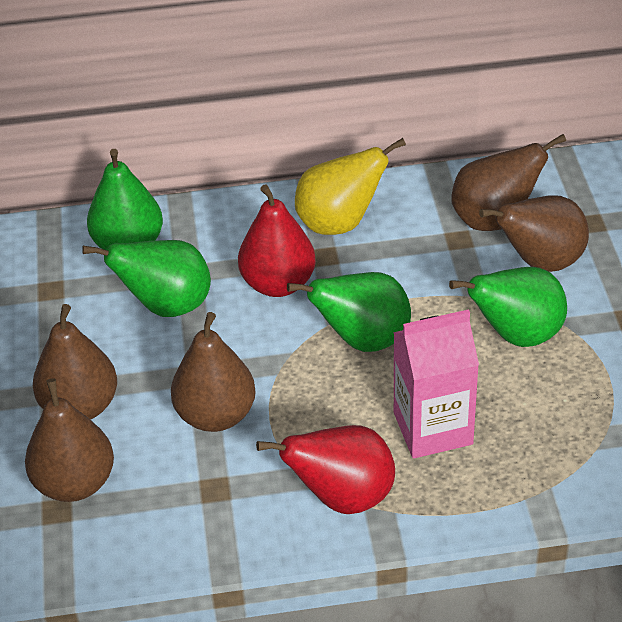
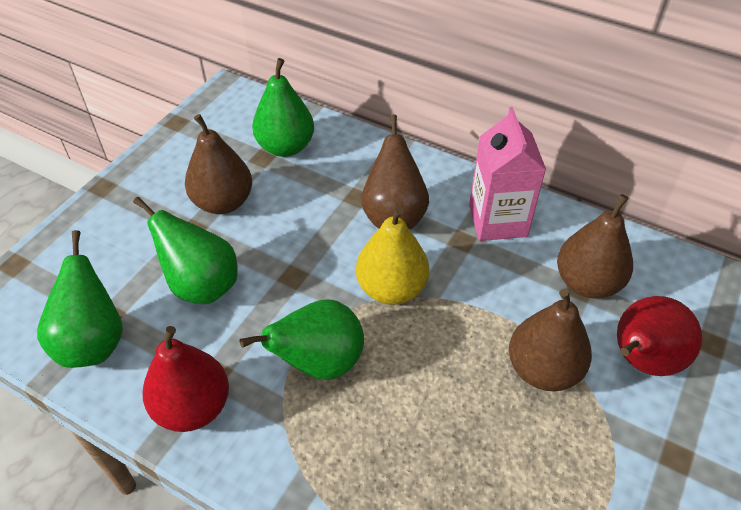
brown pear: [25,378,114,502] [33,304,117,420] [171,312,256,432] [452,134,566,231] [479,195,589,272] = 5 -> [185,114,252,214] [361,114,429,229] [509,289,592,391] [557,194,633,299] = 4

